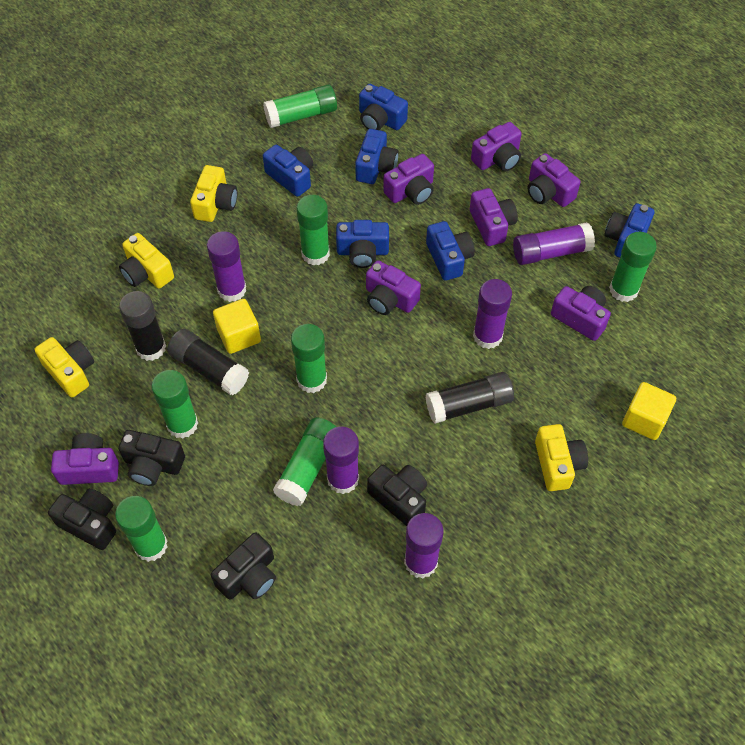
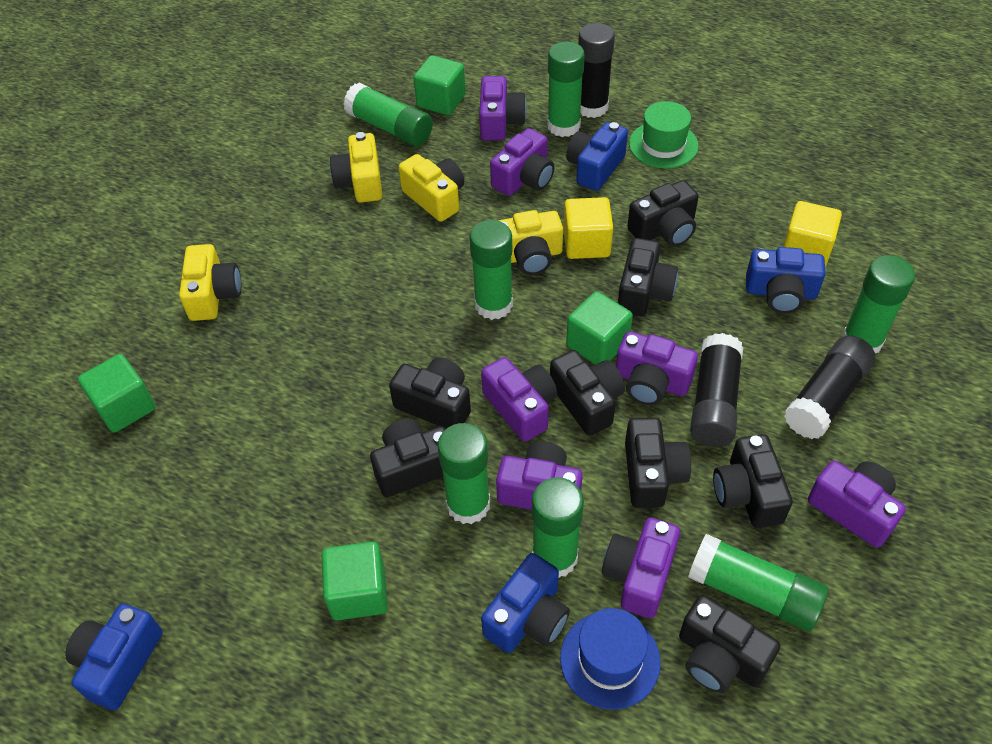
black camera: [48,488,116,550] [119,430,185,486] [211,532,276,600] [367,465,427,526] = 4 -> [370,418,446,497] [389,357,471,429] [550,350,625,436] [618,238,678,316] [625,418,691,508] [627,180,699,246] [679,595,780,693] [713,434,793,528] = 8
blue camera: [263,145,313,197] [336,220,389,268] [355,129,399,184] [359,84,408,130] [426,221,475,281] [604,203,654,258] = 6 -> [65,604,162,710] [481,553,570,653] [566,122,628,191] [746,247,826,313] = 4
blue hat: none = 0 -> [560,608,661,710] = 1
green cube: none = 0 -> [78,354,156,433] [322,541,388,620] [414,55,466,115] [566,291,633,365] = 4
green hat: none = 0 -> [629,101,698,169] = 1
purple glue stick: [207,231,246,302] [323,427,359,494] [404,513,443,578] [473,279,512,349] [513,222,595,265] = 5 -> none = 0

